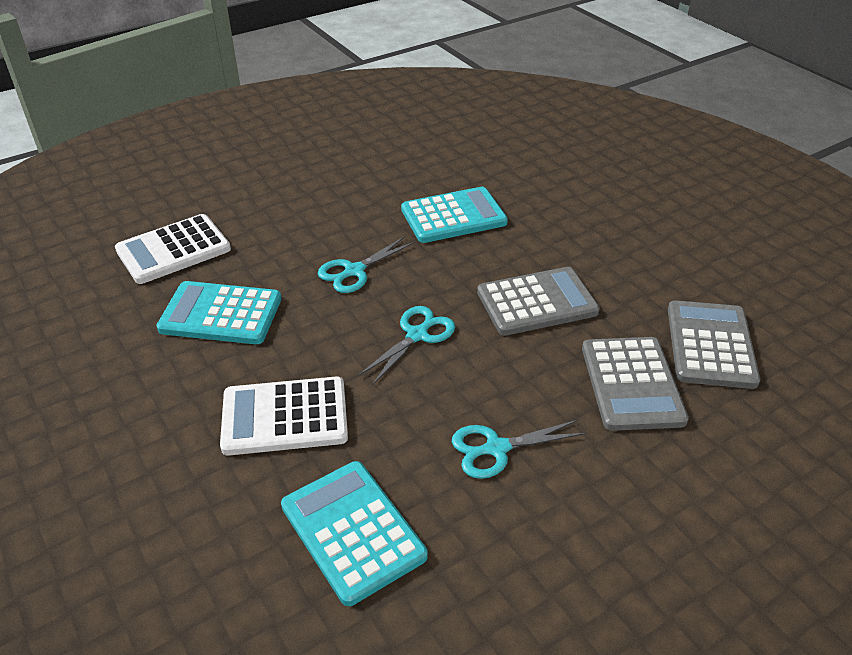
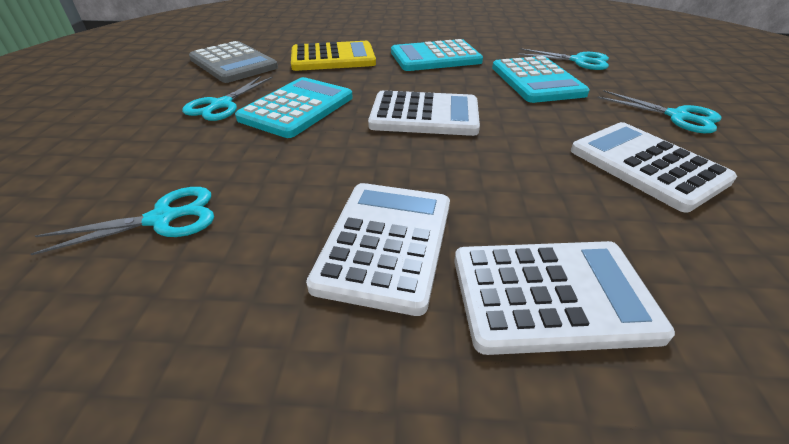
grey calculator: [477,267,600,336] [582,337,689,431] [668,300,760,389] = 3 -> [189,41,278,83] = 1
turquoise scissors: [318,236,415,293] [358,306,455,385] [452,420,587,479] = 3 -> [30,187,214,255] [182,76,273,121] [518,48,609,70] [597,90,721,133] = 4
white calculator: [115,214,231,284] [220,377,348,455] = 2 -> [306,183,450,316] [368,90,480,136] [454,241,675,355] [571,122,737,212] = 4
yellow calculator: none = 0 -> [291,41,376,71] = 1

